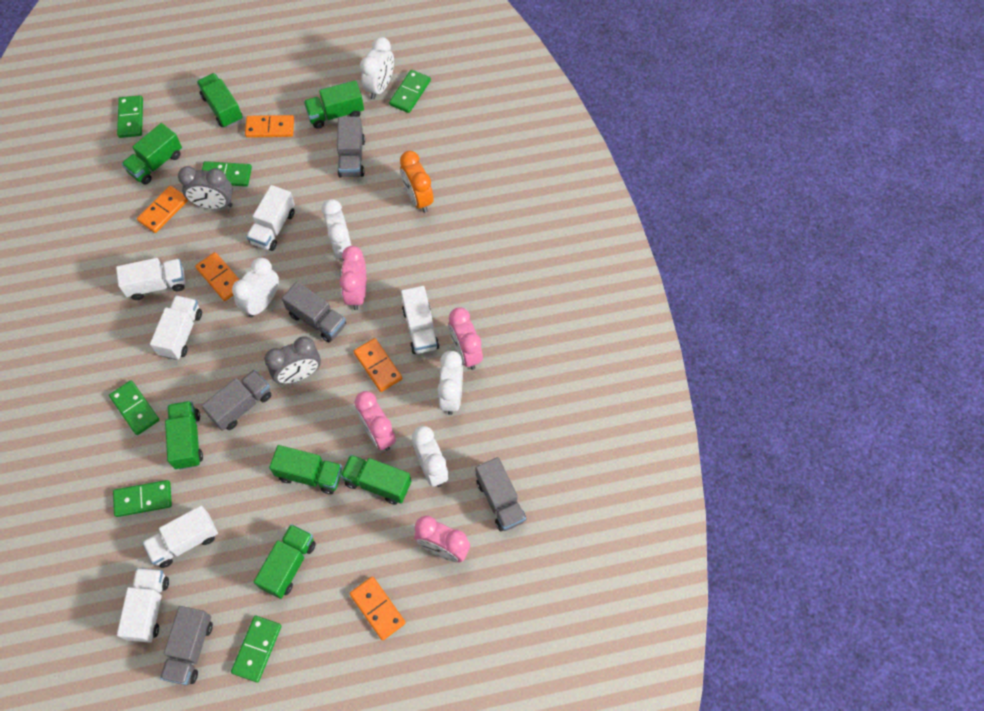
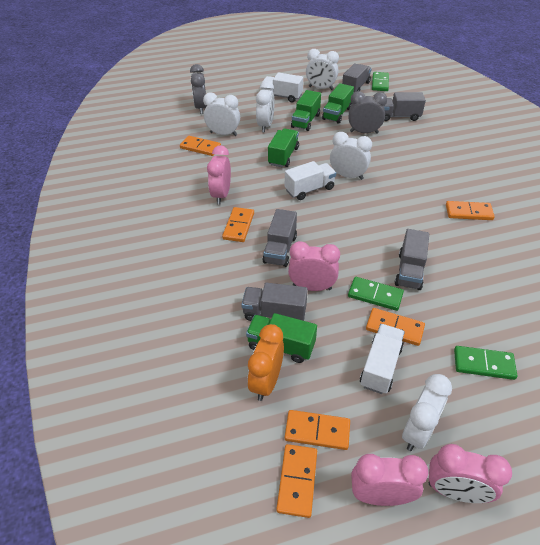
green domino: [109,380,159,435] [113,480,172,517] [117,95,143,138] [202,161,252,187] [231,616,281,683] [389,70,431,113] = 6 -> [348,277,404,311] [372,72,389,91] [454,346,517,380] = 3
green truck: [122,123,182,185] [165,401,203,469] [197,73,243,128] [254,524,316,599] [269,445,342,494] [304,80,364,129] [340,455,411,504] = 7 -> [246,313,317,363] [268,128,299,167] [291,90,321,131] [322,83,354,124] = 4
orange domino: [137,186,188,233] [195,252,240,301] [245,115,294,138] [350,576,406,641] [353,338,402,392] = 5 -> [180,136,221,156] [222,207,254,242] [276,444,317,518] [285,410,350,450] [366,308,425,346] [446,201,495,220] = 6
white truck: [116,258,185,300] [117,568,169,643] [142,506,218,568] [150,295,202,360] [246,185,295,251] [401,286,439,354] = 6 -> [262,73,303,103] [285,161,336,200] [360,324,405,394] = 3

